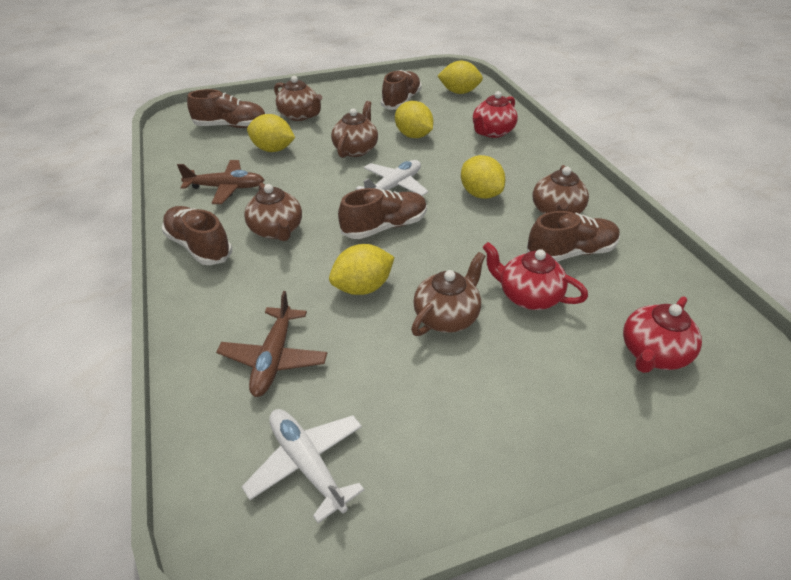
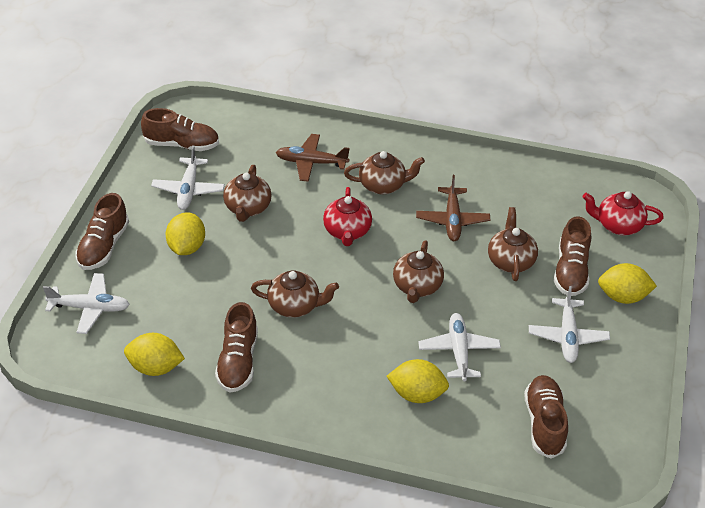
red teapot: [473,91,518,138] [483,242,588,310] [623,296,702,373] = 3 -> [323,187,372,246] [583,191,664,235] = 2
white plane: [242,409,364,523] [356,160,428,196] = 2 -> [43,273,130,334] [151,145,225,210] [418,313,501,381] [529,286,610,363] = 4
yellow lemon: [247,114,295,152] [329,244,395,295] [395,101,433,138] [438,61,483,94] [461,155,505,199] = 5 -> [124,333,185,376] [166,213,205,255] [387,359,449,403] [598,263,657,304] = 4

